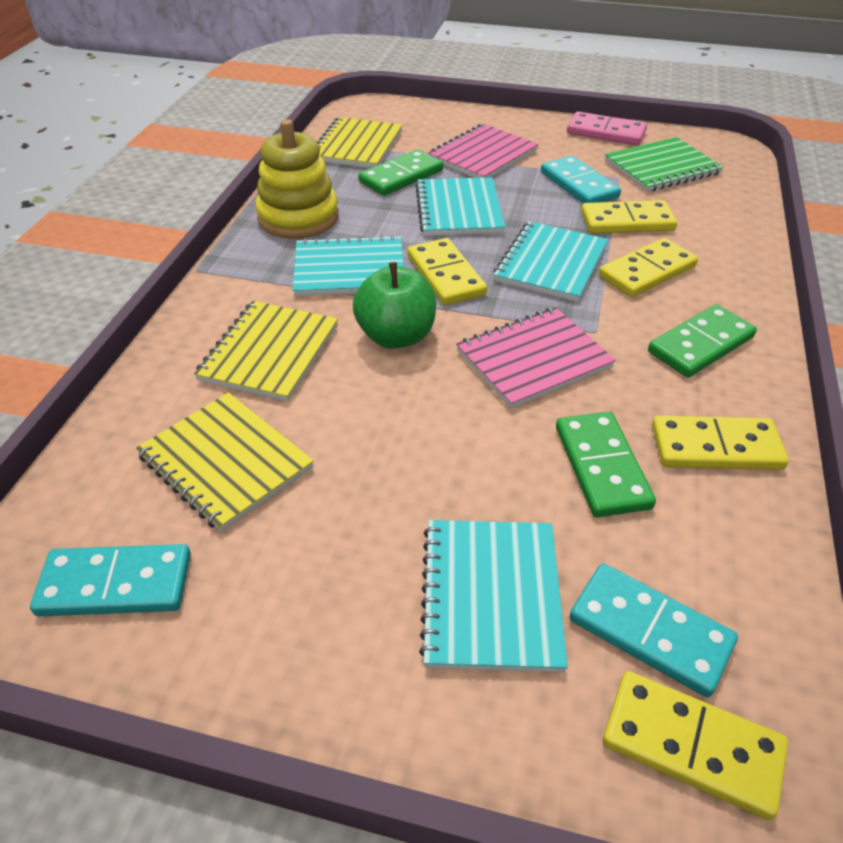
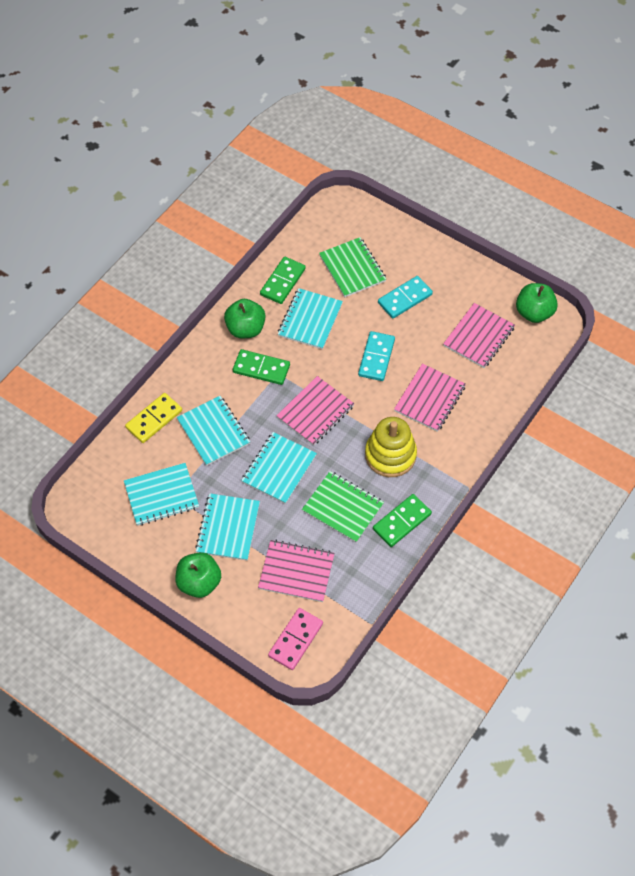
green apple: [353,262,436,349] = 1 -> [175,552,221,598] [224,299,265,339] [516,283,558,323] = 3
green notebook: [605,137,723,192] = 1 -> [302,471,384,543] [319,237,386,297] = 2
pink notebook: [428,124,538,178] [456,307,616,409] = 2 -> [258,540,335,602] [276,376,354,446] [394,364,466,432] [443,303,515,368] = 4
turquoise domino: [30,544,191,616] [541,156,621,203] [569,563,738,697] = 3 -> [358,331,395,381] [378,276,433,319] = 2
turquoise notebook: [293,235,404,296] [415,177,505,236] [419,520,568,672] [493,221,608,302] = 4 -> [124,463,199,526] [177,396,250,466] [195,493,260,561] [241,432,317,504] [278,288,343,349] = 5
yellow domino: [407,238,487,305] [581,200,677,234] [599,238,698,297] [602,671,788,820] [652,416,789,470] = 5 -> [125,393,182,443] = 1
yellow notebook: [136,392,314,532] [194,301,338,402] [317,117,402,168] = 3 -> none = 0

